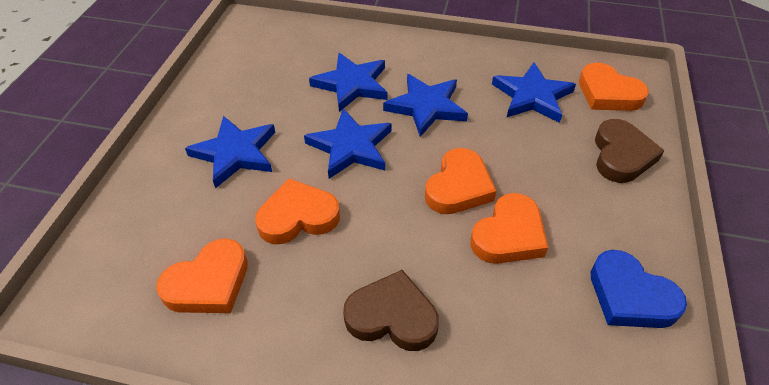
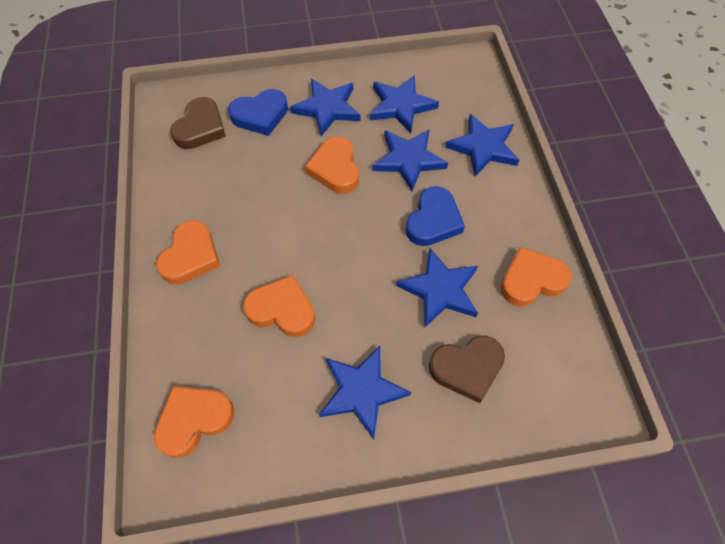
blue heart: [591,250,687,328] = 1 -> [228,89,288,136] [405,186,465,246] = 2
blue star: [185,116,275,188] [304,108,392,179] [309,53,387,112] [383,74,468,137] [492,62,576,123] = 5 -> [290,78,361,136] [319,346,411,440] [370,75,439,133] [373,129,448,191] [396,248,478,328] [445,114,519,176] = 6

